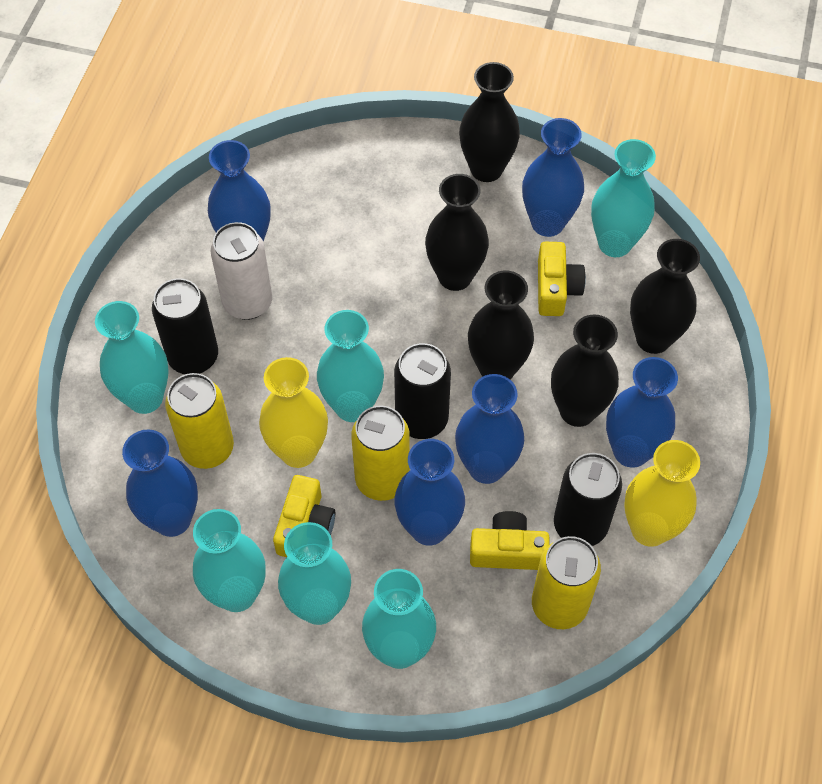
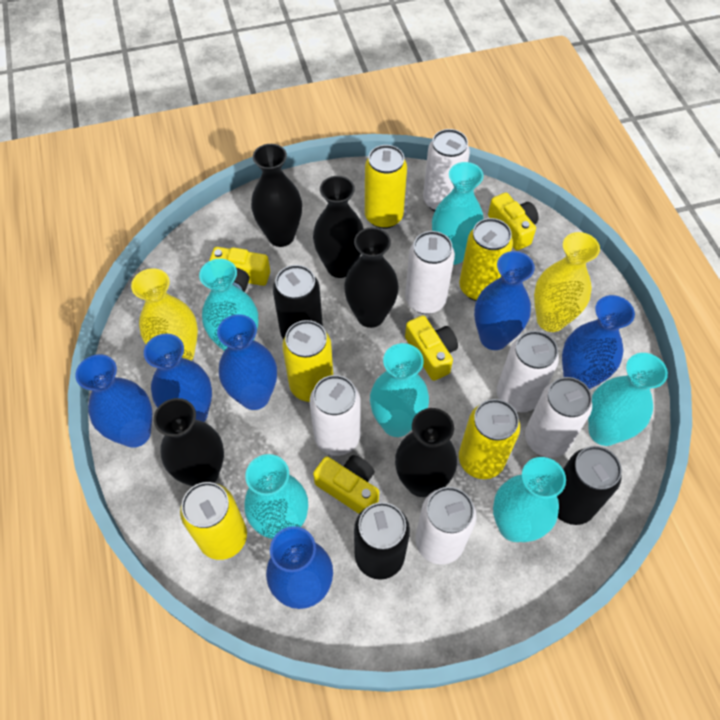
white can: [211,222,272,320] = 1 -> [310,375,360,456] [405,231,455,314] [415,487,476,565] [423,129,470,211] [497,331,559,412] [525,377,592,458] = 6
yellow camera: [273,475,335,557] [470,511,550,570] [538,242,586,316] = 3 -> [209,247,270,292] [313,455,379,514] [405,315,458,381] [488,192,538,250] = 4
yellow can: [165,373,234,469] [351,406,410,501] [532,536,601,629] = 3 -> [180,482,247,560] [282,320,333,402] [365,145,407,229] [459,218,513,301] [459,399,520,479] = 5

